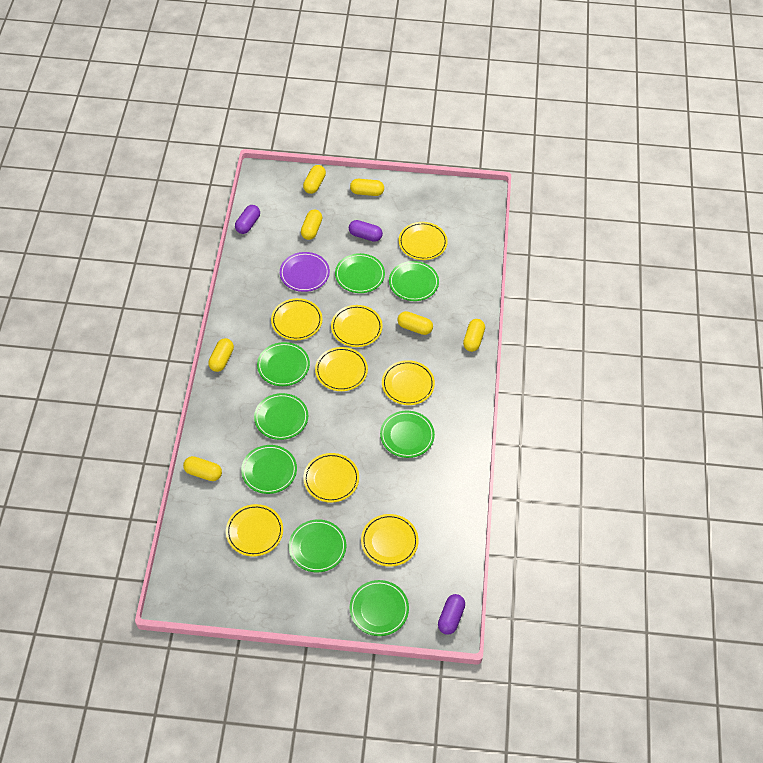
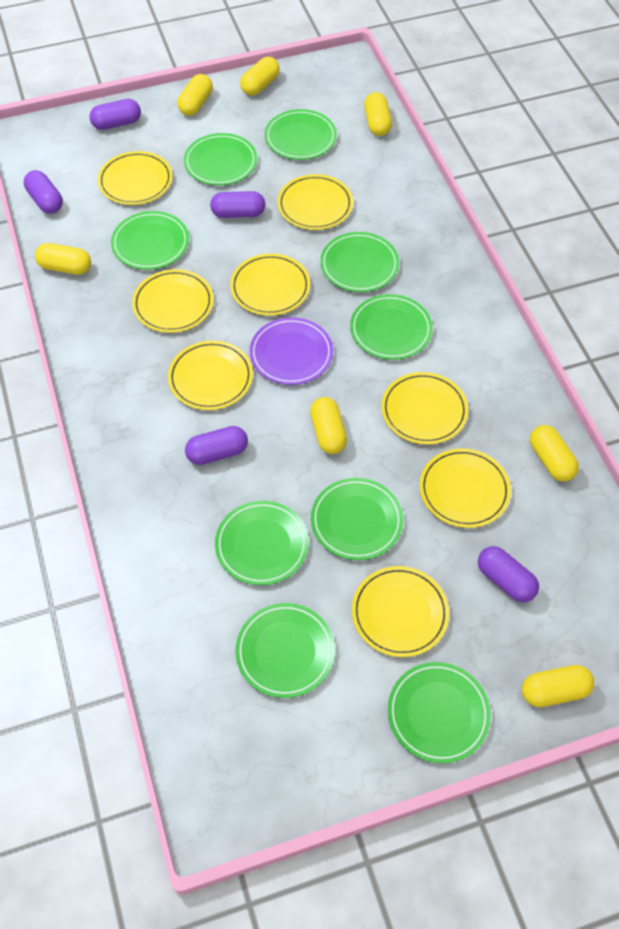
green plate: [241,445,297,494] [254,393,308,440] [257,342,310,386] [289,519,346,572] [335,253,385,293] [350,580,409,636] [380,411,435,458] [389,261,439,301] = 8 -> [111,211,189,270] [184,133,257,186] [215,501,309,585] [235,603,335,698] [265,109,337,160] [311,478,403,560] [320,232,399,292] [350,294,433,360] [388,662,491,763] = 9
purple capsule: [235,205,260,234] [349,220,383,242] [438,594,465,635] = 3 -> [24,170,63,214] [89,99,141,130] [185,426,248,465] [210,191,265,218] [478,546,539,602] = 5

